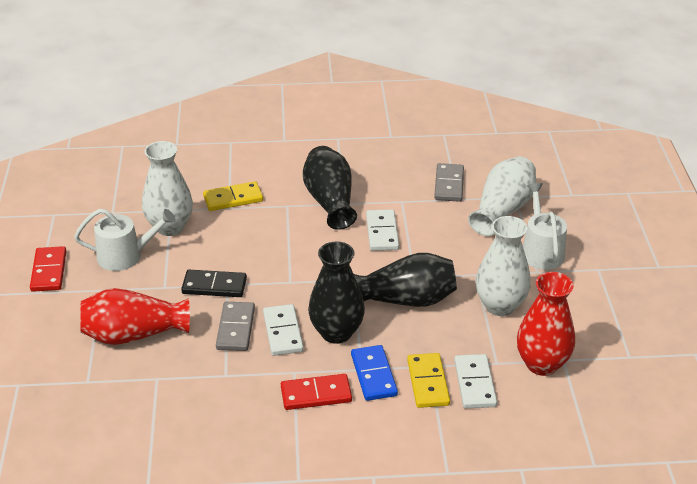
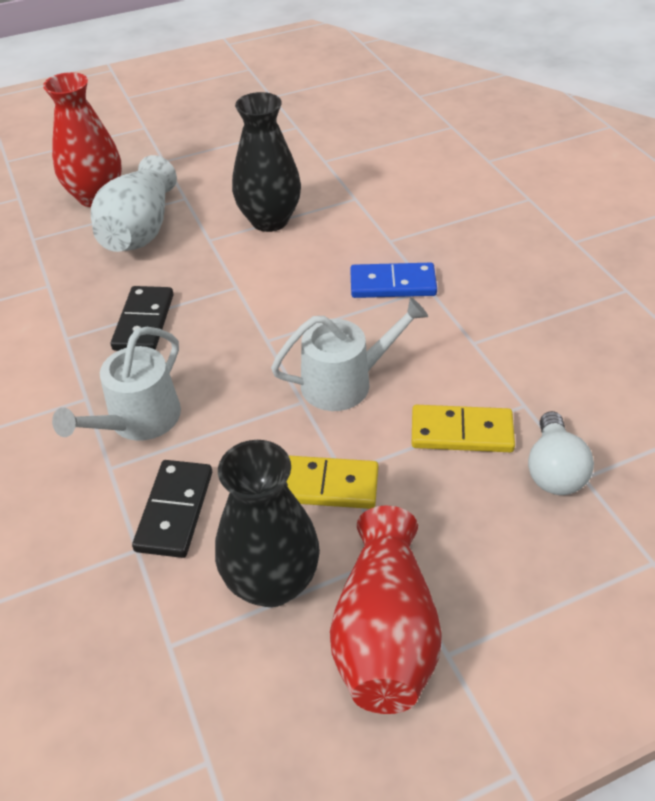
black domino: [181,270,247,297] = 1 -> [111,286,173,351] [132,460,212,558] = 2
black vase: [303,146,357,230] [308,242,365,344] [354,253,457,307] = 3 -> [215,440,320,607] [232,92,301,232] = 2
grey domino: [216,302,255,351] [434,163,464,202] = 2 -> none = 0
red domino: [30,246,66,292] [281,374,352,410] = 2 -> none = 0
white domino: [263,304,304,356] [366,209,399,251] [454,354,497,408] = 3 -> none = 0
white light bulb: none = 0 -> [528,411,594,495] = 1
white vase: [142,141,193,236] [468,156,536,236] [476,216,531,316] = 3 -> [91,155,177,252] = 1

